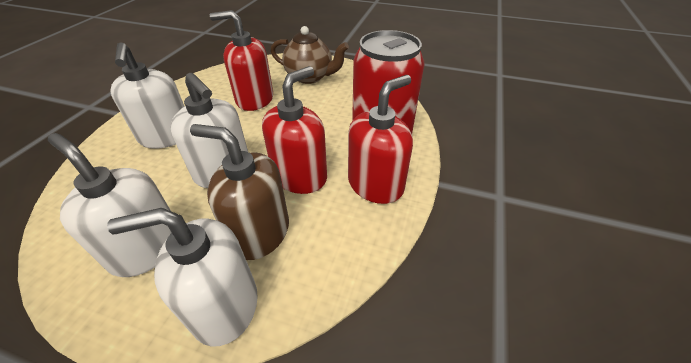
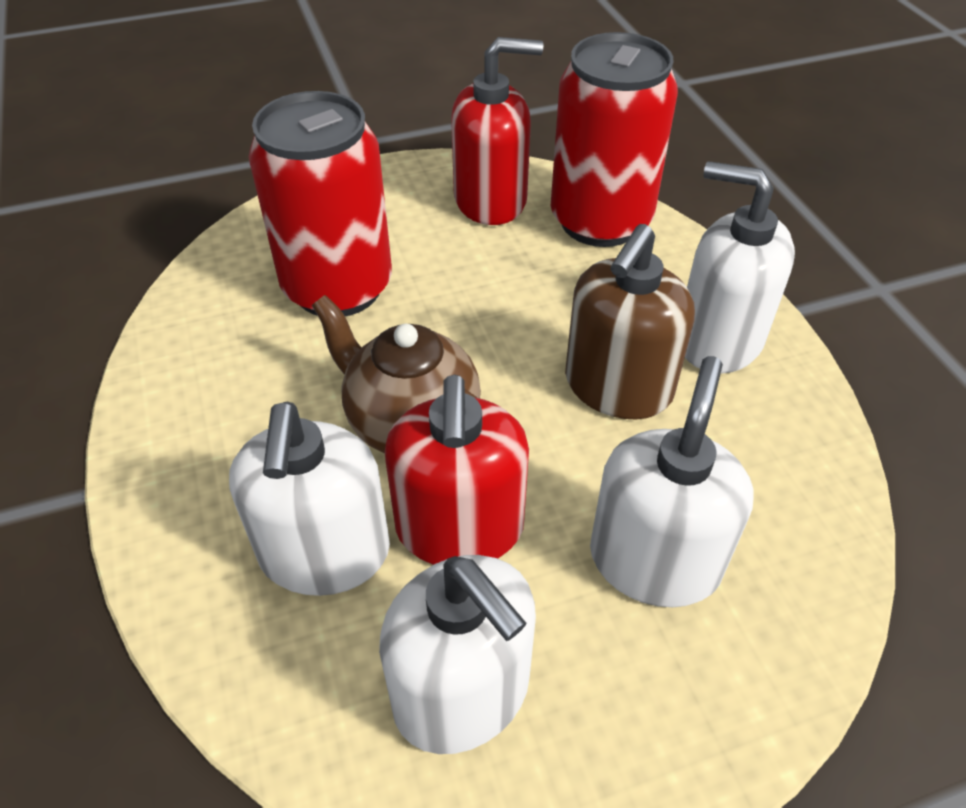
red can: [352,30,424,134] = 1 -> [249,91,392,316] [551,32,678,247] = 2
red soap dispenser: [210,10,273,111] [262,66,327,194] [348,75,413,204] = 3 -> [385,375,529,565] [451,37,543,225] = 2

